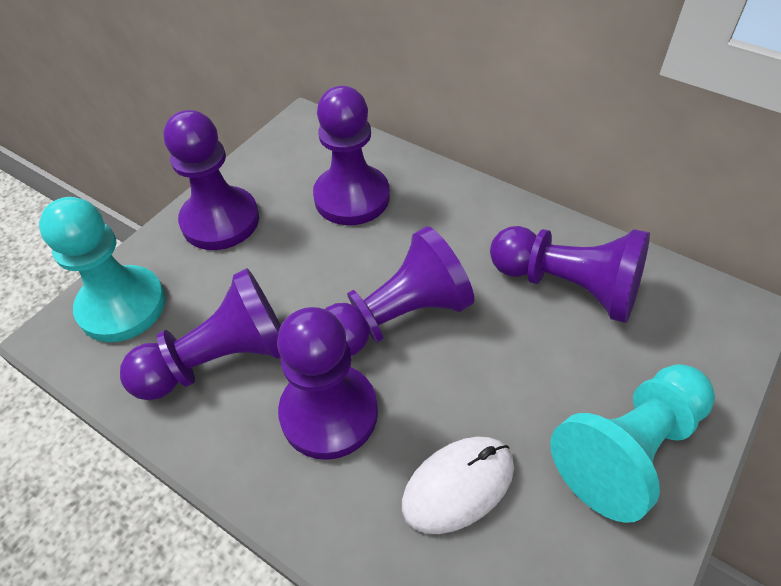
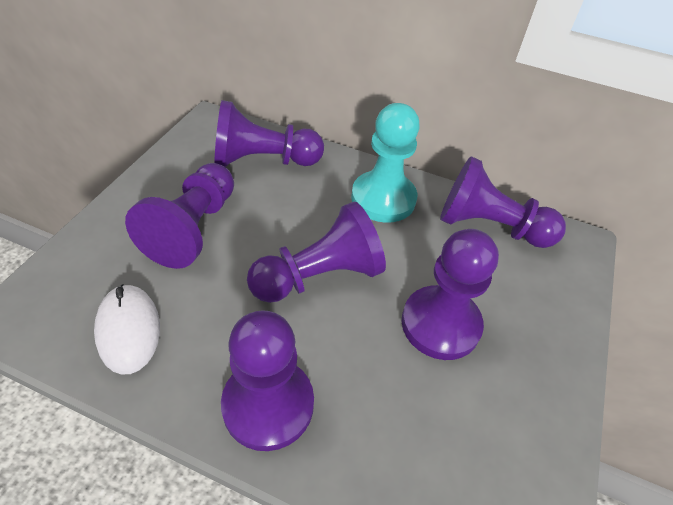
turquoise pawn: [39,197,166,342] [550,364,715,523] = 2 -> [351,103,420,223] = 1

